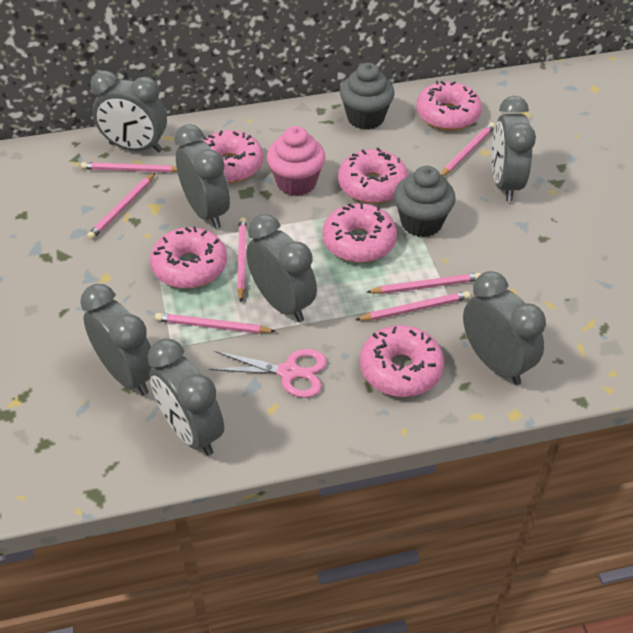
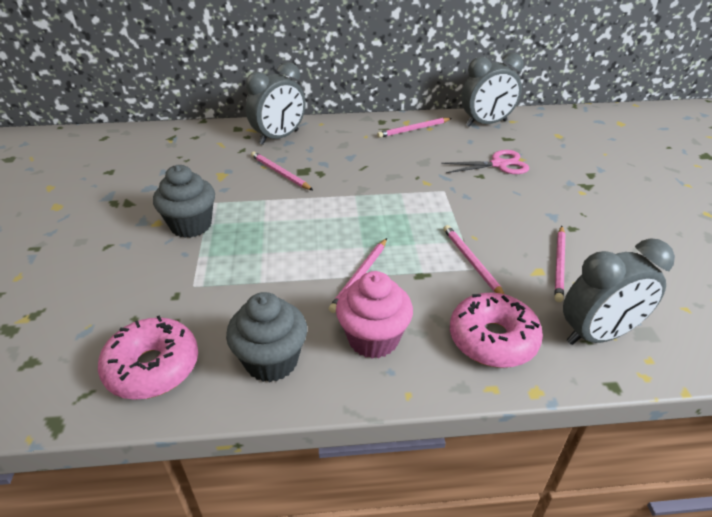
grey clock: [80,284,152,396] [90,70,167,153] [147,339,224,456] [174,124,230,229] [246,214,317,322] [463,271,546,385] [492,96,536,201] = 7 -> [246,62,305,145] [461,53,524,126] [563,238,675,345] = 3
pink donut: [150,226,227,289] [202,130,263,183] [322,203,397,263] [338,147,408,204] [360,325,444,397] [416,81,482,131] = 6 -> [98,316,198,400] [450,293,543,368] = 2
pink pencil: [81,162,177,173] [87,172,156,240] [155,313,276,334] [237,217,247,302] [356,291,470,321] [367,273,481,294] [440,122,495,176] = 7 -> [251,151,313,190] [329,238,387,313] [377,118,452,138] [443,225,504,294] [555,226,565,302] = 5

